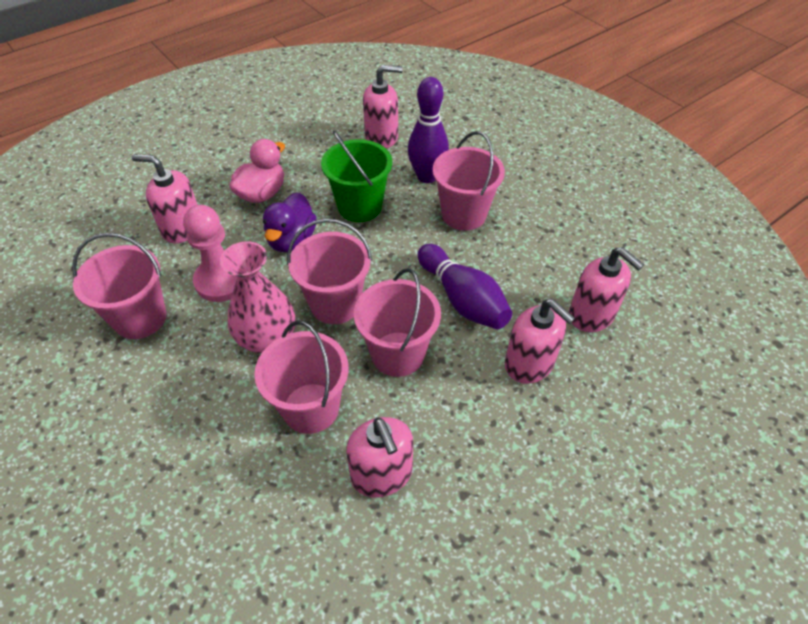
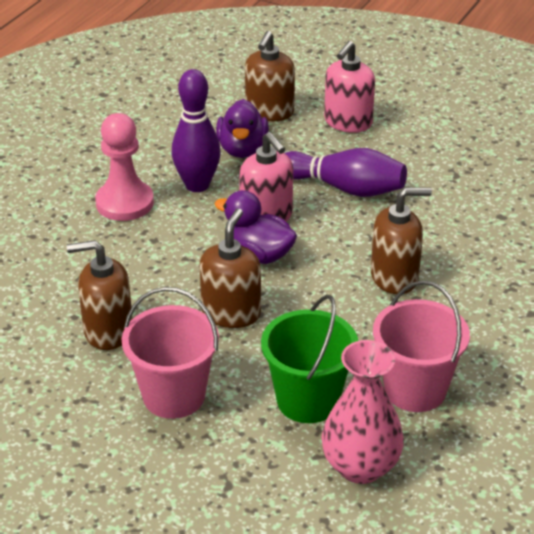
brown soap dispenser: none = 0 -> [67,240,132,350] [199,209,261,328] [245,31,295,121] [371,187,432,294] = 4
pink bucket: [72,233,166,339] [254,320,349,434] [287,219,372,324] [354,268,441,377] [433,131,505,231] = 5 -> [122,287,219,419] [373,280,470,412] = 2
pink duck: [229,139,285,203] = 1 -> none = 0
pink soap dispenser: [132,154,198,244] [346,417,413,498] [363,65,402,148] [505,299,575,384] [569,247,644,332] = 5 -> [239,132,293,222] [324,41,375,133] = 2
purple duck: [263,192,317,252] = 1 -> [214,190,297,264] [216,99,269,158] = 2

